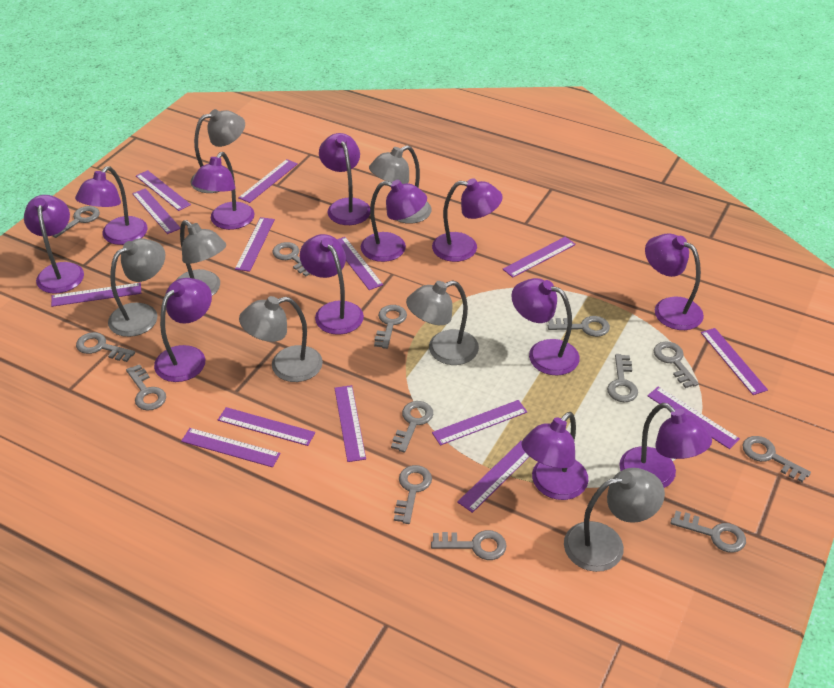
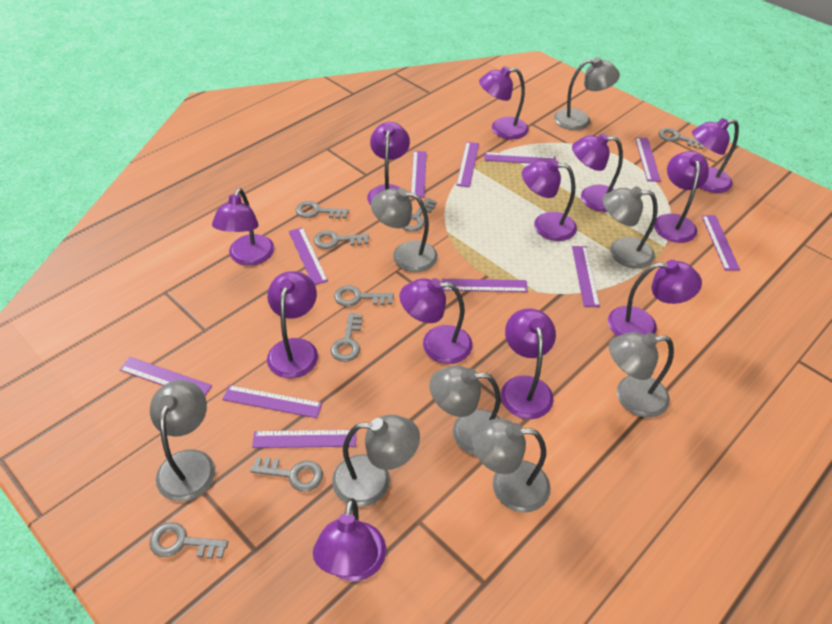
grey key: [53,206,100,238] [76,332,135,362] [126,364,166,411] [273,242,310,276] [374,305,407,349] [391,401,433,453] [394,465,432,524] [431,530,507,560] [548,316,610,337] [607,354,638,402] [654,341,699,388] [671,511,746,553] [743,436,811,482] = 13 -> [149,522,228,559] [250,457,323,491] [296,201,349,219] [313,230,369,249] [330,312,362,362] [334,285,394,307] [402,198,437,232] [658,128,704,150] = 8
grey lamp: [108,239,165,337] [176,220,226,296] [190,109,245,193] [239,296,323,382] [369,145,432,224] [406,280,479,365] [564,468,665,572] = 7 -> [150,380,215,502] [332,415,420,507] [371,188,438,272] [429,366,501,456] [471,419,550,513] [554,57,620,130] [602,186,657,269] [609,332,674,418] = 8
purple ruler: [51,283,141,307] [132,188,180,234] [136,170,191,211] [181,428,281,467] [218,407,315,446] [235,217,275,272] [238,159,298,203] [335,385,366,462] [337,237,383,290] [432,400,527,446] [457,440,530,513] [503,237,576,278] [647,387,740,449] [701,328,768,395] = 14 -> [119,357,212,396] [222,385,322,418] [252,430,356,448] [289,227,328,285] [411,151,427,198] [442,279,528,292] [456,142,479,187] [485,152,556,164] [572,246,600,307] [635,137,661,182] [702,215,740,271] = 11

